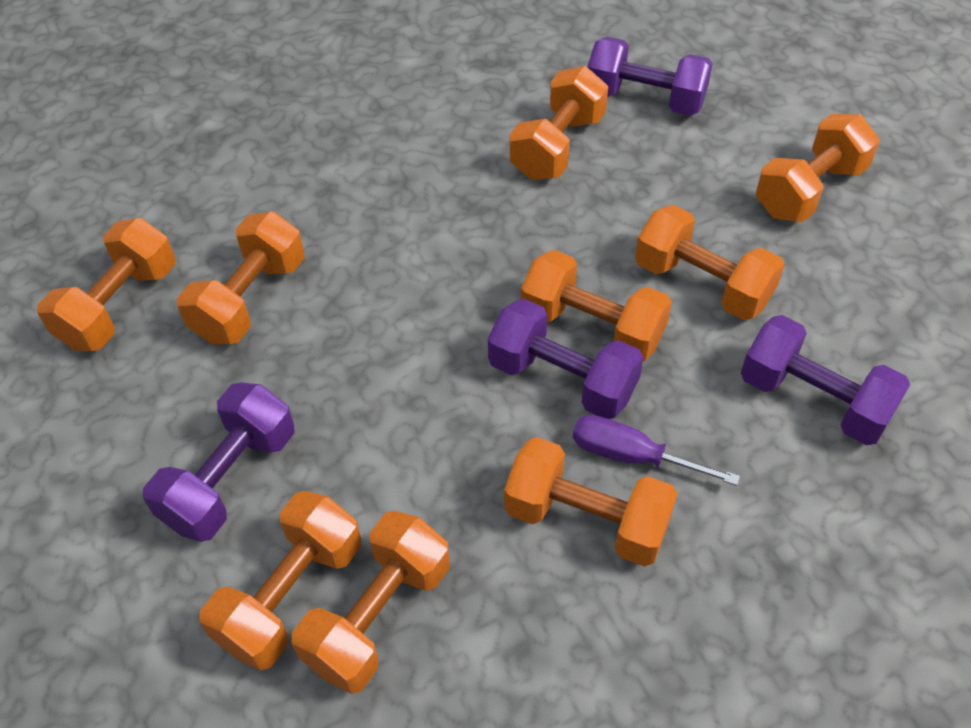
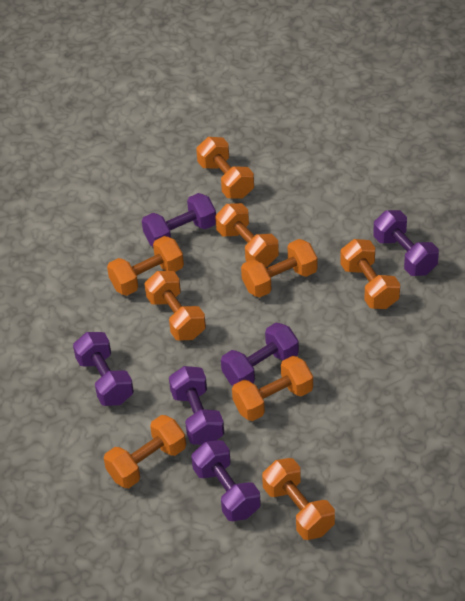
purple dumbbell: [143,383,295,542] [488,299,644,419] [588,37,713,116] [741,315,910,445] = 4 -> [73,332,134,406] [142,193,216,247] [169,366,224,445] [191,440,261,521] [221,323,299,386] [373,210,439,276] = 6
purple screwdriver: [573,415,740,486] = 1 -> none = 0

